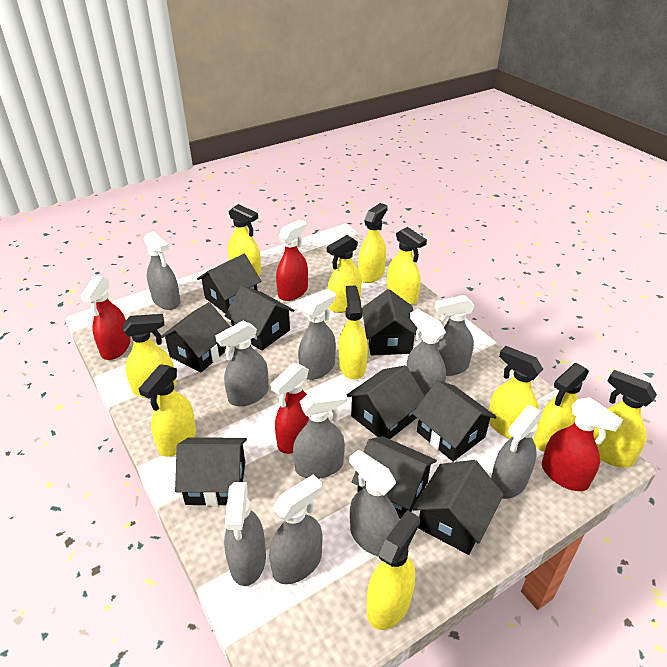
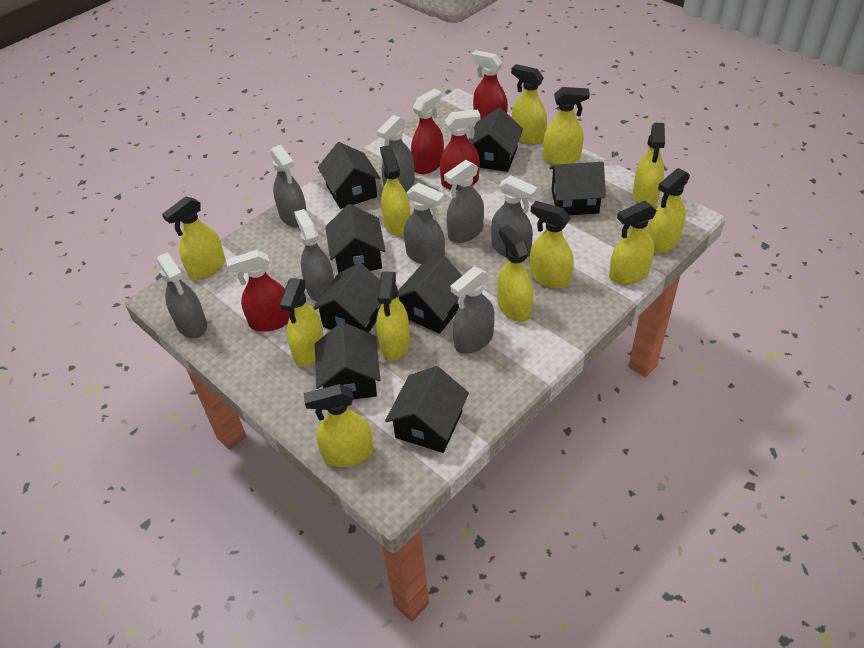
black house: [161,302,230,373] [175,438,247,506] [197,254,261,314] [225,286,295,351] [346,365,425,439] [352,436,437,519] [362,289,418,356] [413,380,497,462] [413,460,504,555] = 9 -> [313,263,381,333] [315,322,380,399] [318,142,381,209] [325,204,386,273] [385,366,469,453] [396,256,462,334] [469,107,523,172] [549,162,606,215] = 8
grey spray bottle: [144,231,181,310] [215,321,269,406] [224,482,266,586] [269,474,322,584] [293,388,347,479] [298,289,336,380] [349,450,400,557] [406,309,446,396] [435,295,475,376] [491,405,543,499] = 10 -> [157,252,207,338] [270,145,307,227] [294,209,334,302] [377,115,415,192] [404,183,445,264] [444,160,484,243] [451,267,494,354] [491,176,538,257] = 8
yellow spray bottle: [123,314,177,398] [139,364,196,457] [228,204,261,276] [327,235,362,313] [339,286,368,379] [358,203,388,283] [367,510,420,630] [387,227,427,305] [489,346,543,439] [534,363,589,452] [593,370,657,467] = 11 -> [162,196,225,280] [279,278,324,367] [304,384,373,467] [376,272,410,360] [380,145,410,237] [497,225,533,322] [511,64,547,145] [530,201,574,288] [543,87,590,164] [609,201,657,285] [633,123,665,206] [648,168,690,253] = 12

